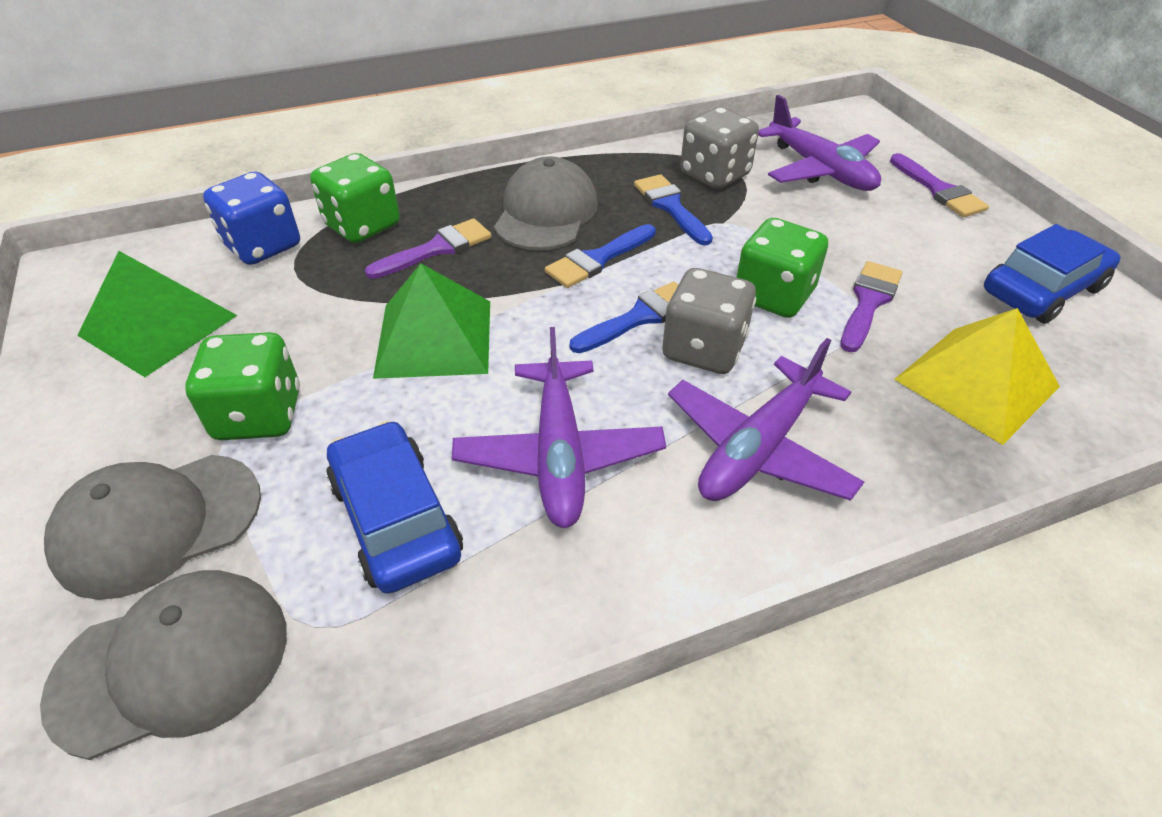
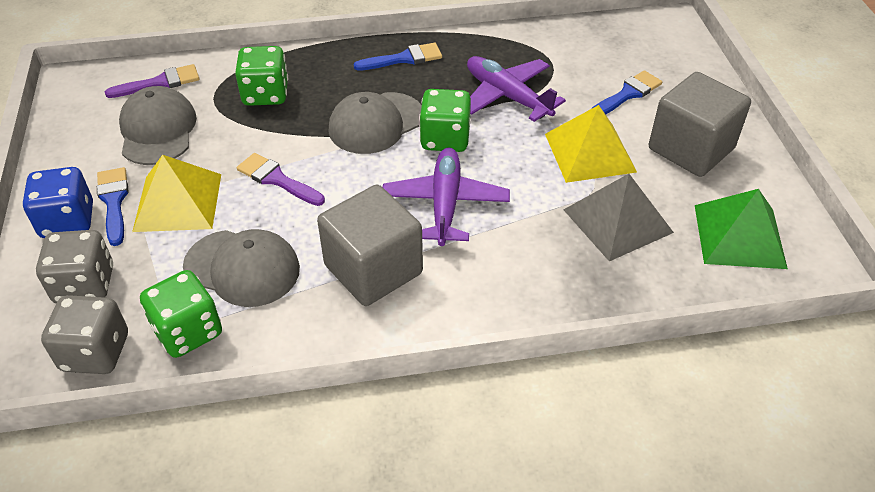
blue car: [326,421,463,594] [984,224,1121,324] = 2 -> none = 0
green pyramid: [77,251,238,377] [373,263,490,379] = 2 -> [695,189,788,269] = 1
grey cube: none = 0 -> [317,185,423,306] [649,72,751,177] = 2
grey pyramid: none = 0 -> [563,174,674,261] = 1
purple brush: [365,218,492,279] [840,261,903,352] [890,153,989,217] = 3 -> [105,64,199,98] [237,153,325,206] = 2
purple plane: [452,327,666,528] [668,338,864,501] [758,95,881,191] = 3 -> [383,148,510,246] [467,56,566,122] = 2
yellow pyramid: [894,308,1060,445] = 1 -> [132,155,221,232] [545,105,637,183] = 2

